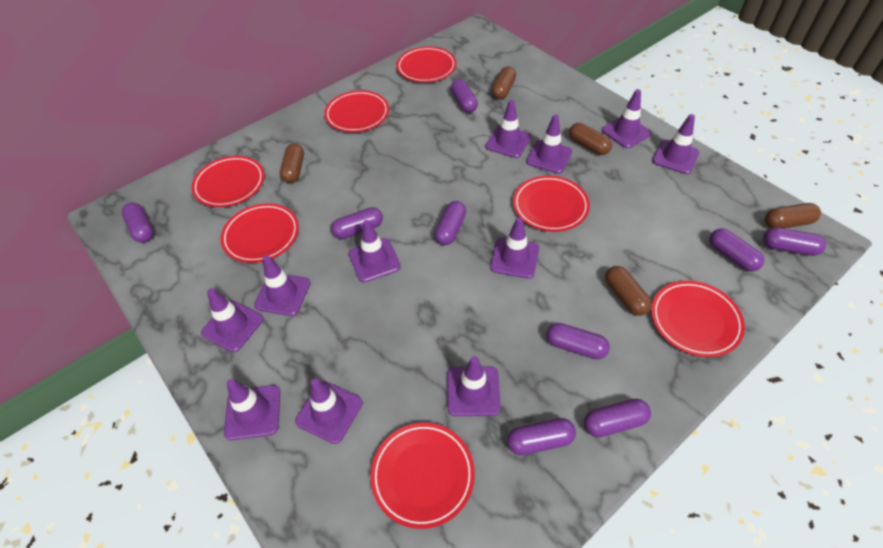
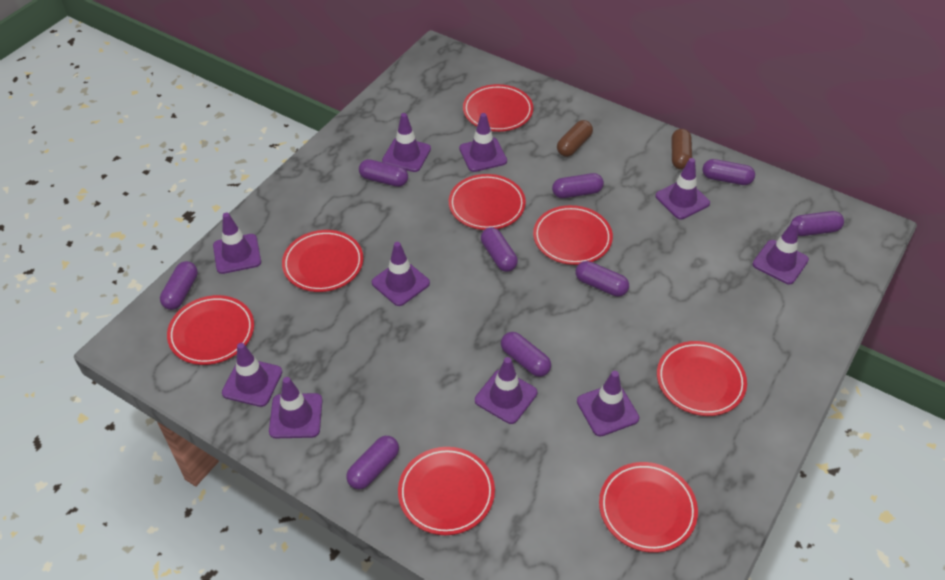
brown capsule: [280,143,304,183] [491,66,516,99] [569,123,612,155] [605,266,652,316] [765,203,821,228] = 5 -> [557,120,593,157] [671,129,692,170] = 2
purple traffic cone: [201,288,264,352] [224,379,280,440] [254,255,310,316] [295,378,363,444] [348,220,401,282] [447,356,501,416] [485,100,531,158] [490,217,539,279] [526,115,572,174] [602,89,651,148] [652,114,699,174] = 11 -> [213,212,261,274] [222,343,282,407] [269,377,323,438] [372,242,430,306] [382,113,431,172] [459,113,507,172] [475,357,537,424] [577,371,639,437] [655,158,710,219] [753,221,809,284] = 10
red plate: [191,156,264,207] [221,203,299,263] [324,90,389,132] [370,422,475,529] [396,46,456,83] [513,176,590,232] [651,281,745,357] = 7 -> [167,295,254,365] [282,230,364,292] [398,447,495,535] [449,174,526,230] [463,84,533,132] [533,205,613,265] [599,462,698,553] [657,341,747,416] = 8

